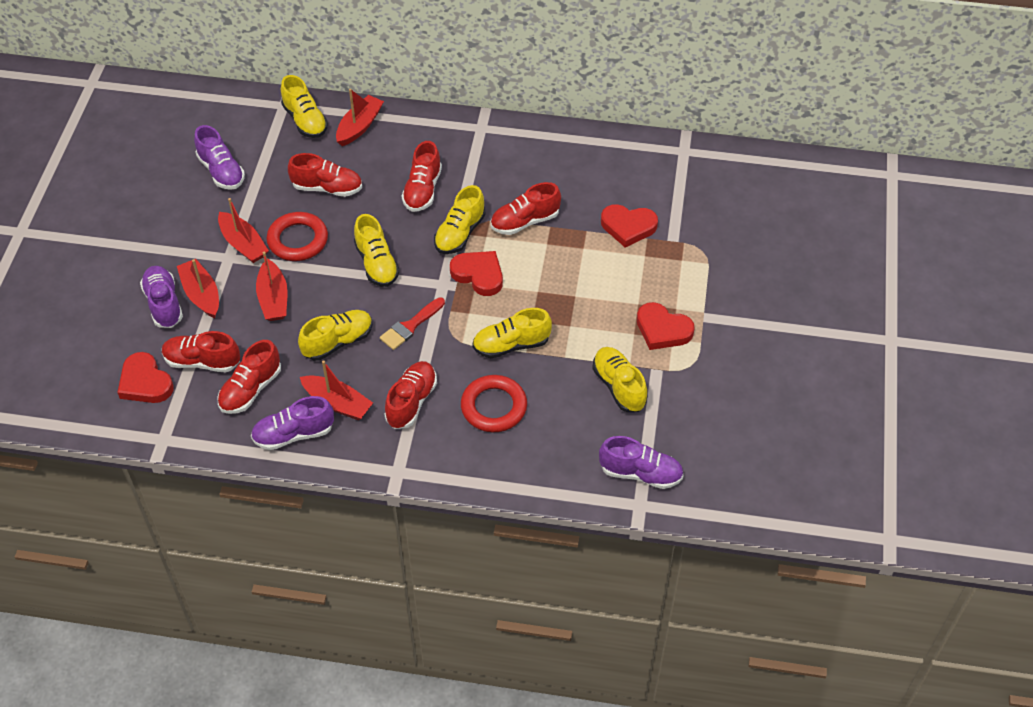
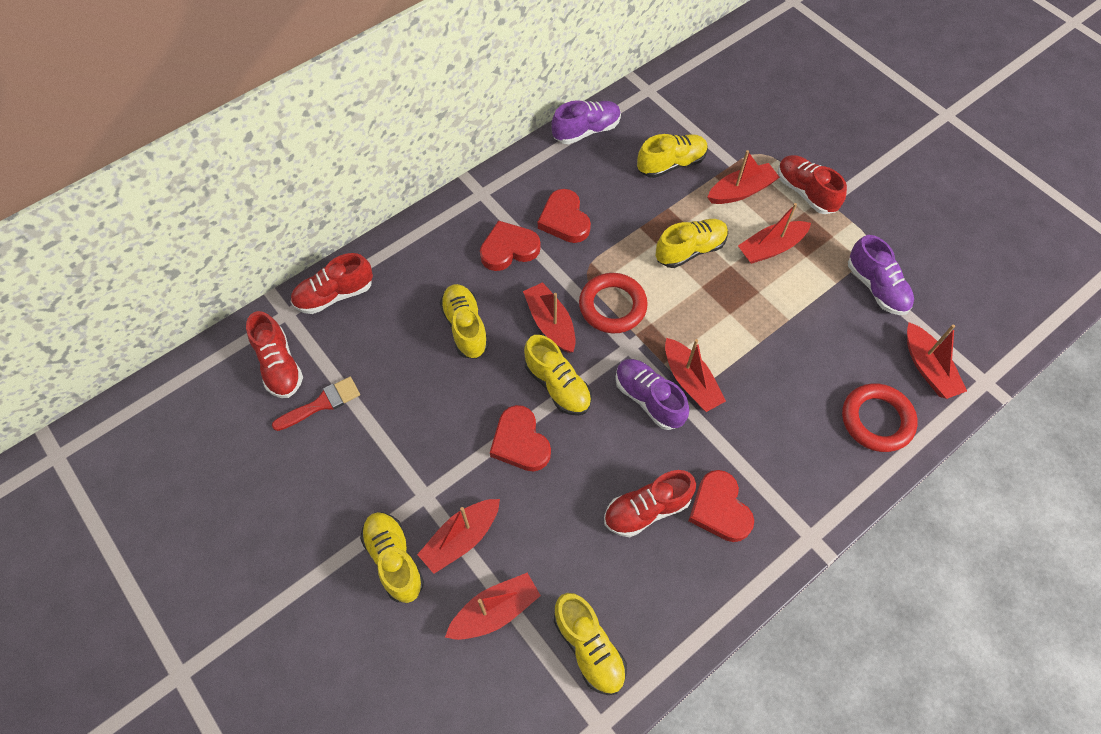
purple shoe: [140,266,183,328] [194,125,245,190] [251,396,334,450] [599,436,684,489] = 4 -> [551,100,621,144] [615,359,689,430] [848,235,914,315] = 3
red boat: [177,259,219,318] [218,198,269,263] [256,251,288,321] [300,360,373,420] [336,89,384,146] = 5 -> [417,499,500,574] [445,573,541,640] [523,282,576,353] [665,338,726,412] [708,150,780,204] [738,203,811,264] [907,322,967,399] = 7
red shoe: [162,331,240,372] [217,340,281,414] [288,153,362,197] [385,361,437,429] [402,141,442,212] [491,182,561,235] = 6 -> [246,311,303,398] [291,253,373,314] [604,470,696,537] [777,155,847,214] = 4

